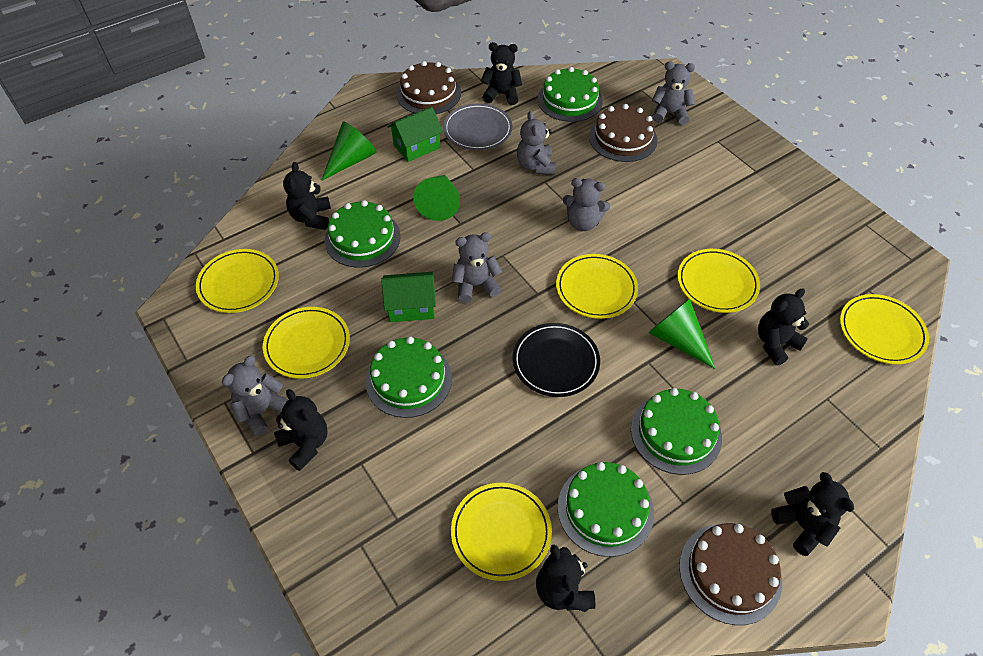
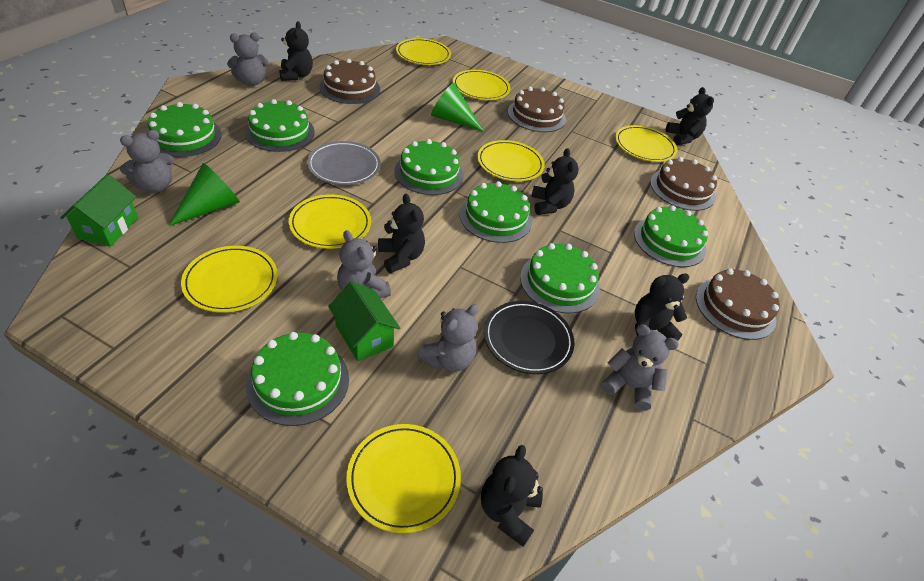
brown cake: [396,61,461,114] [589,104,658,162] [679,523,782,625] = 3 -> [319,59,380,104] [508,87,566,132] [650,157,717,211] [696,268,780,340] = 4
green cake: [325,200,401,268] [365,337,452,418] [538,67,603,122] [558,462,654,557] [631,388,722,475] = 5 -> [148,102,222,157] [245,99,315,152] [246,332,349,426] [394,139,463,195] [459,181,532,243] [520,243,600,313] [634,205,708,267] = 7
green cone: [321,122,377,181] [413,175,460,221] [648,298,715,369] = 3 -> [168,163,240,226] [431,83,484,132] = 2
yellow plate: [196,249,279,313] [263,307,350,379] [451,483,552,581] [556,254,638,319] [677,249,760,313] [840,294,929,364] = 6 -> [181,246,278,313] [289,194,371,249] [346,424,461,533] [396,38,451,65] [453,70,510,100] [477,140,545,181] [615,125,677,162] = 7

